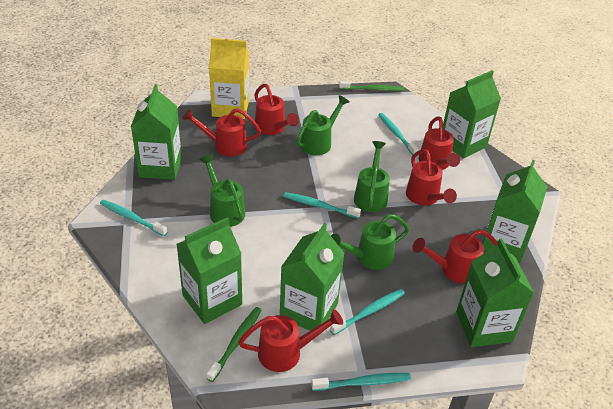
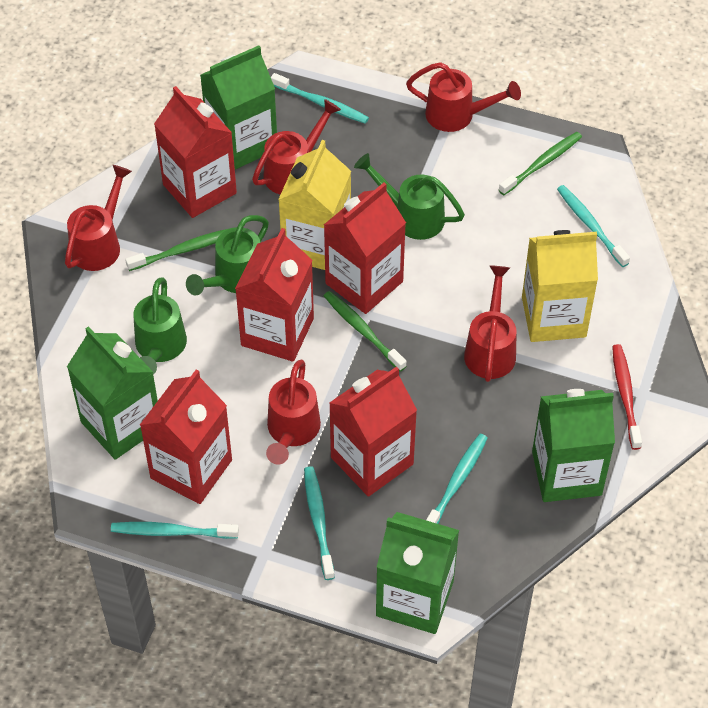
green carton: [131,84,182,180] [176,217,242,324] [280,223,345,331] [443,70,501,159] [456,238,534,347] [483,160,547,262] = 6 -> [67,326,158,460] [200,45,277,169] [376,512,459,634] [532,389,615,502] = 4
green toothbrush: [206,307,262,382] [339,81,404,91] = 2 -> [125,228,231,271] [324,291,406,371] [499,132,582,195] = 3
green watering can: [199,154,245,227] [296,95,349,155] [331,214,409,270] [354,141,390,212] = 4 -> [133,277,187,375] [186,215,269,295] [354,153,465,240] = 3
red carton: none = 0 -> [140,370,232,504] [154,86,237,218] [235,228,314,362] [324,183,406,314] [329,366,417,497] = 5
red toothbrush: none = 0 -> [612,344,642,450] = 1
red watering can: [182,108,261,156] [238,309,343,372] [254,84,299,135] [406,149,457,206] [413,229,498,284] [419,116,460,170] = 6 -> [65,165,132,271] [252,99,341,195] [266,360,321,465] [406,62,521,132] [464,265,516,382] = 5
yellow carton: [209,38,249,119] = 1 -> [278,140,351,270] [522,230,598,342] = 2

